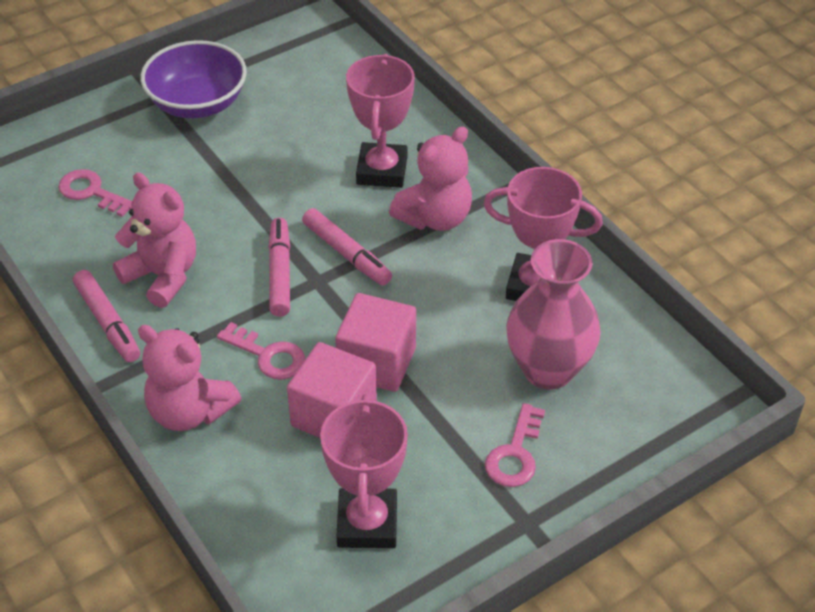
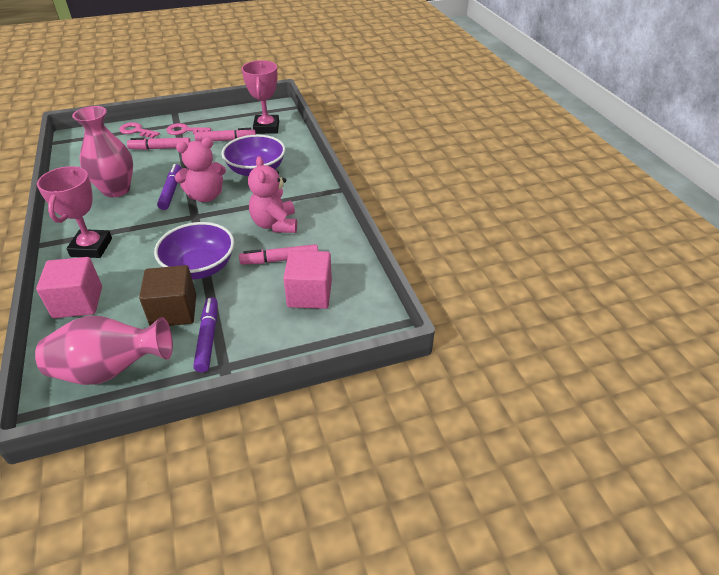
brown cube: none = 0 -> [139,265,196,326] = 1
pink key: [58,169,132,217] [217,322,305,380] [485,403,545,487] = 3 -> [119,122,160,139] [166,123,211,135] = 2
pink teddy bear: [113,173,196,308] [138,325,241,431] [389,126,472,231] = 3 -> [175,137,226,202] [248,156,297,233] = 2
pink trophy: [320,393,408,548] [346,54,415,188] [483,167,603,301] = 3 -> [37,166,112,258] [242,60,279,134] = 2
pink vase: [506,239,601,389] = 1 -> [35,315,173,385] [72,106,133,197] = 2
purple bowl: [140,40,247,118] = 1 -> [154,222,234,279] [221,135,285,176] = 2
purple marker: none = 0 -> [157,164,182,210] [193,297,218,372] = 2

